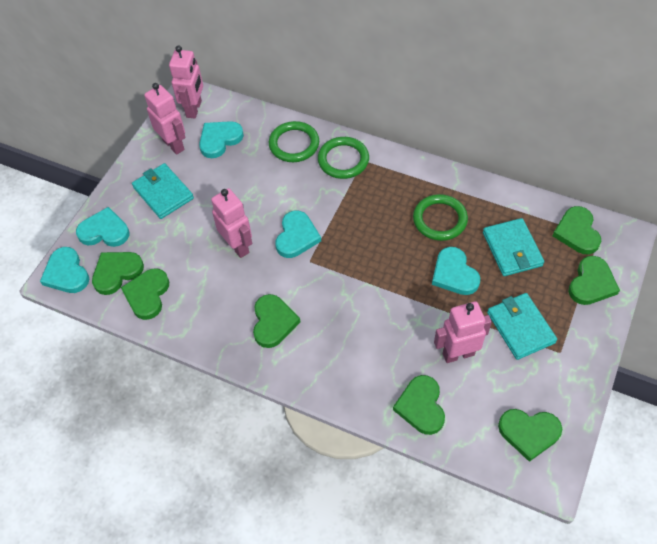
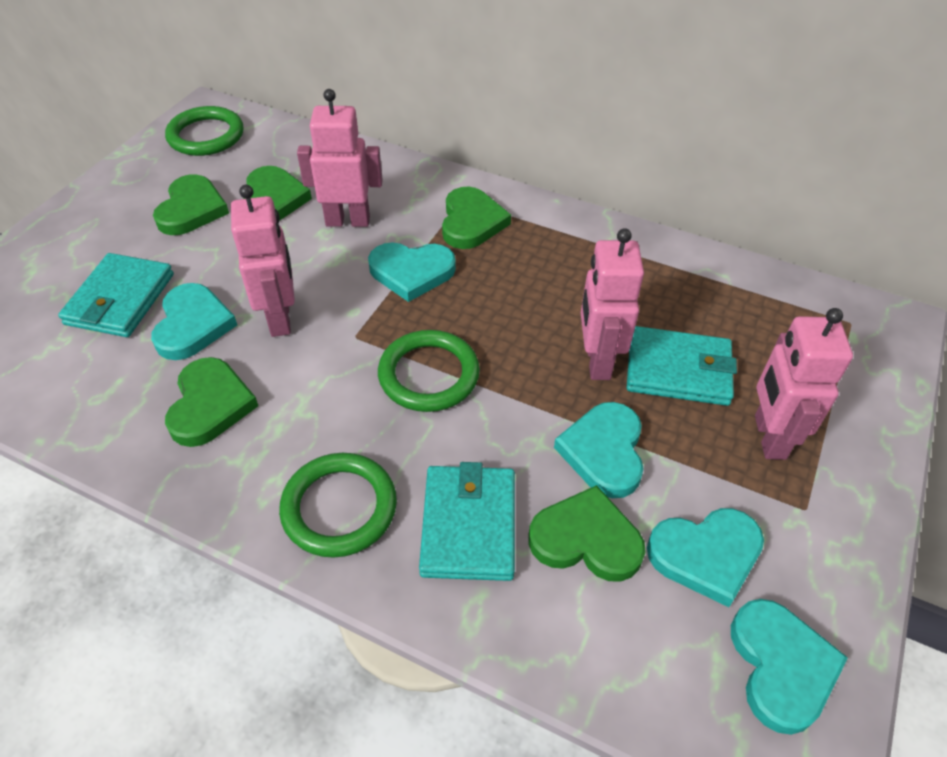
green heart: [92,252,144,295] [121,268,169,320] [253,294,300,348] [393,375,445,435] [498,409,562,462] [553,206,601,254] [568,256,620,305] = 7 -> [153,174,229,235] [165,357,258,447] [243,166,312,221] [442,187,511,249] [528,485,646,582] = 5

